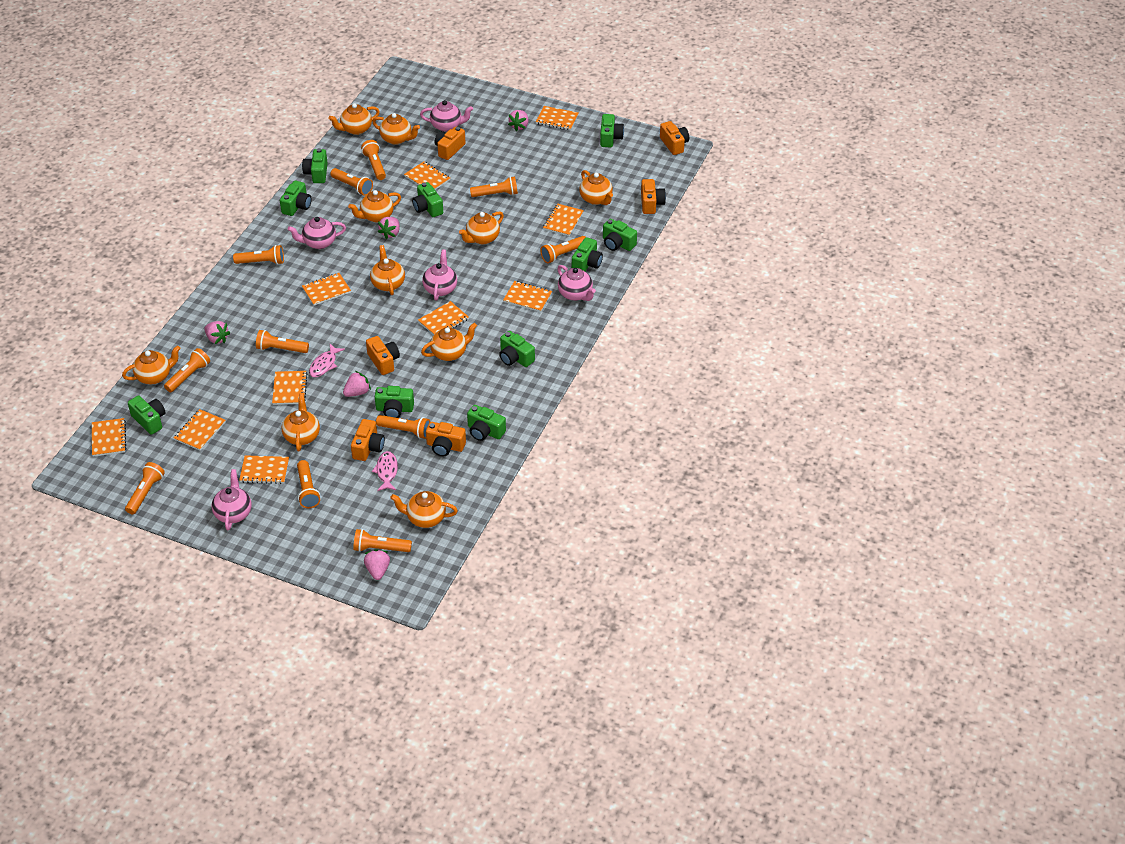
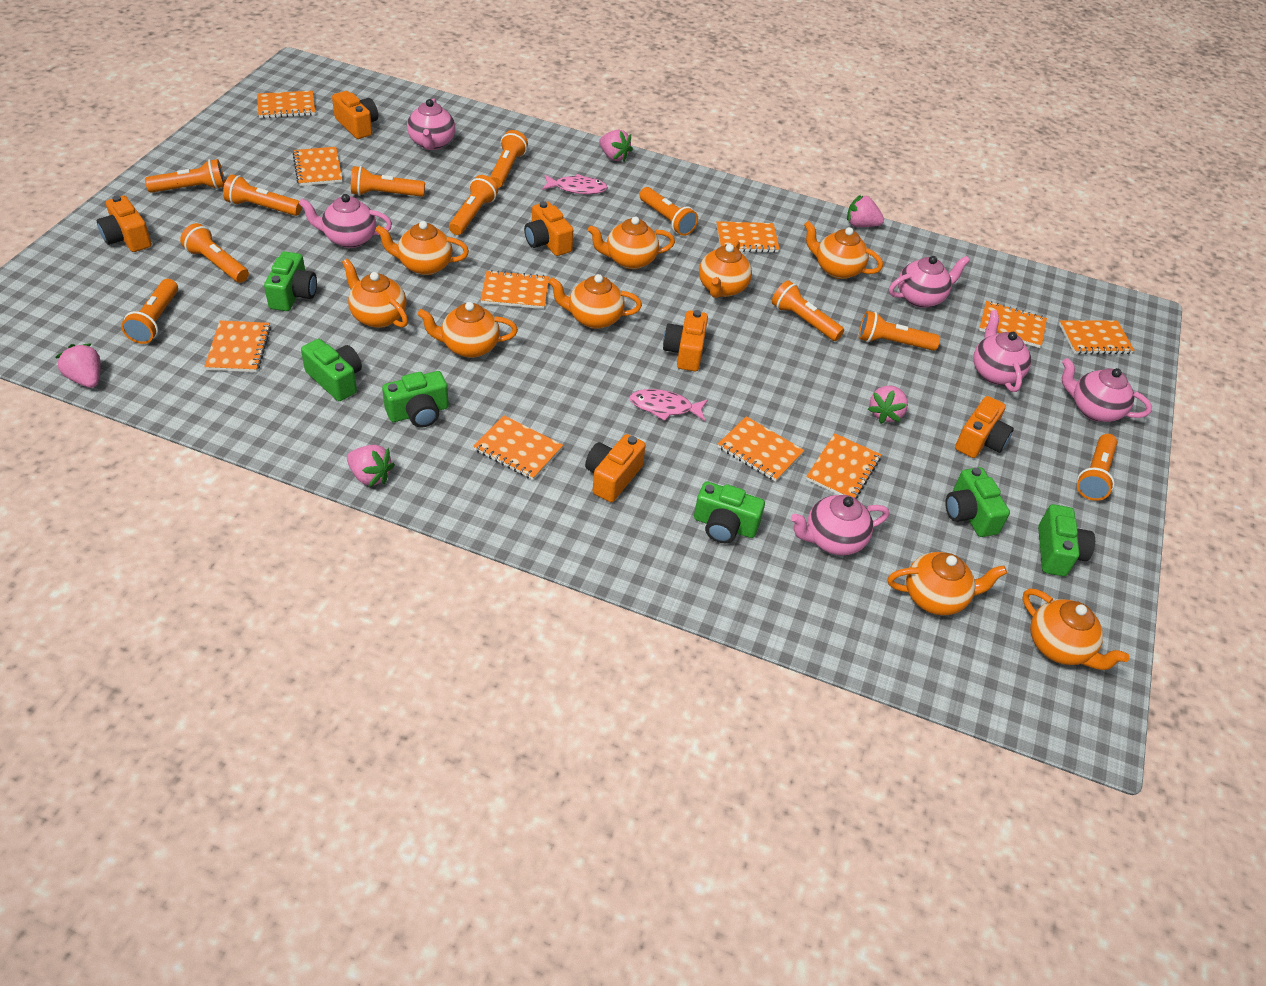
green camera: [128,396,166,435] [280,180,312,216] [302,148,328,183] [375,386,414,418] [412,182,443,217] [467,405,506,441] [499,331,535,367] [572,237,603,271] [600,114,624,147] [603,219,637,251] = 10 -> [264,251,317,311] [301,339,362,401] [382,371,449,428] [694,481,765,543] [945,467,1010,537] [1038,504,1095,576] = 6
orange teapot: [122,346,180,384] [282,394,320,451] [329,103,380,135] [348,190,401,222] [370,245,405,295] [372,113,420,145] [390,491,458,528] [421,323,477,361] [459,211,504,244] [579,170,613,205] = 10 -> [342,258,408,328] [375,221,469,275] [417,302,518,358] [548,274,642,329] [588,216,675,269] [699,241,752,298] [804,221,883,279] [888,552,1007,615] [1022,589,1129,670] = 9
pink teapot: [212,469,252,531] [288,217,346,249] [420,100,473,132] [422,249,457,301] [557,265,596,301] = 5 -> [299,194,392,248] [407,99,455,150] [791,495,889,556] [889,256,970,308] [973,310,1031,392] [1062,358,1152,422] = 6

